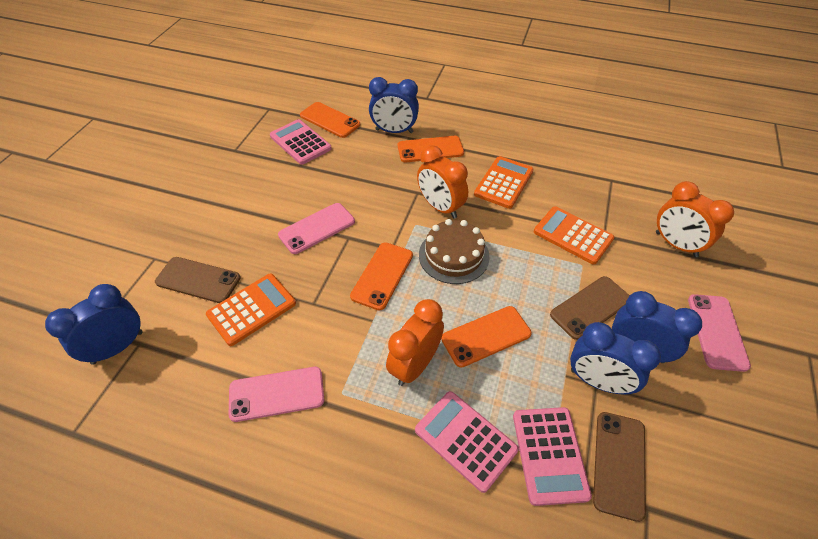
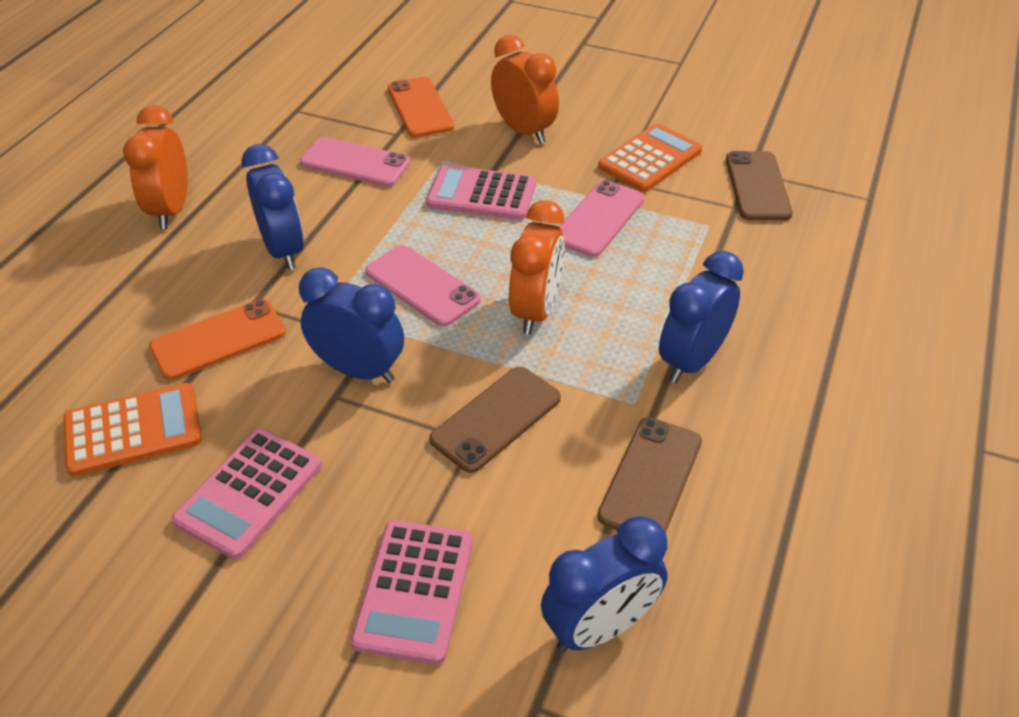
brown cake: [419,219,490,284] = 1 -> none = 0
orange calculator: [206,274,296,346] [474,156,533,209] [534,206,614,264] = 3 -> [63,383,202,477] [598,123,702,192] = 2
orange phone: [300,102,360,138] [350,242,413,311] [398,136,464,162] [441,306,532,367] = 4 -> [149,299,286,380] [388,77,454,137] = 2

